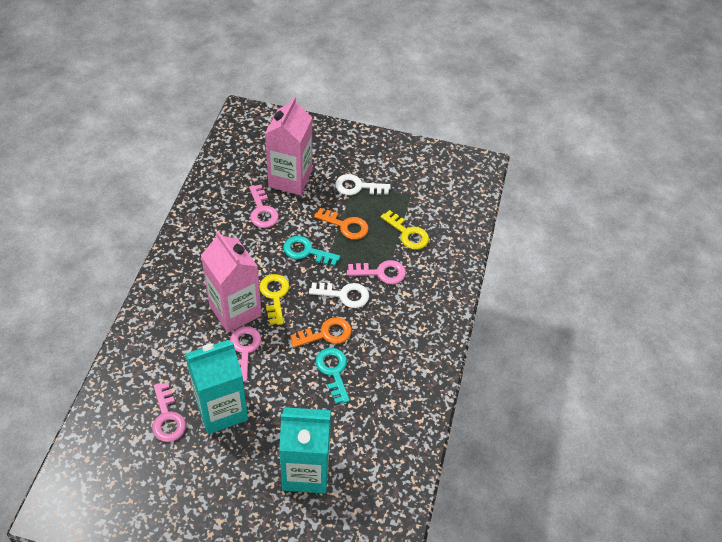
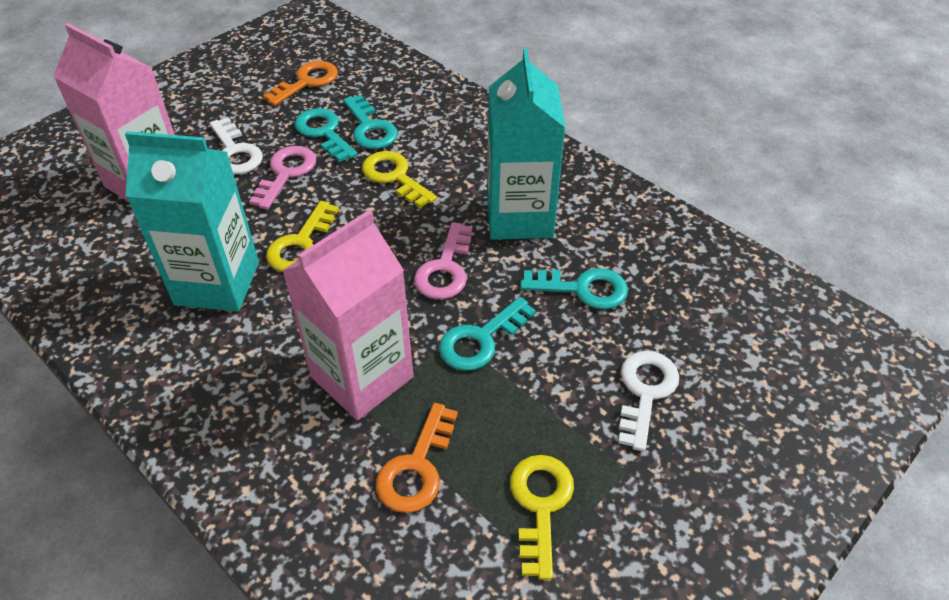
pink key: [152,382,186,442] [230,326,261,382] [249,184,279,228] [347,260,406,284] = 4 -> [249,146,316,209] [414,222,472,299] = 2
turquoise key: [283,236,340,266] [316,348,350,404] = 2 -> [294,108,357,162] [343,95,398,149] [439,297,536,371] [520,268,628,309] = 4
yellow key: [259,274,289,325] [381,210,429,250] = 2 -> [266,201,339,272] [362,151,437,208] [510,455,574,580] = 3

